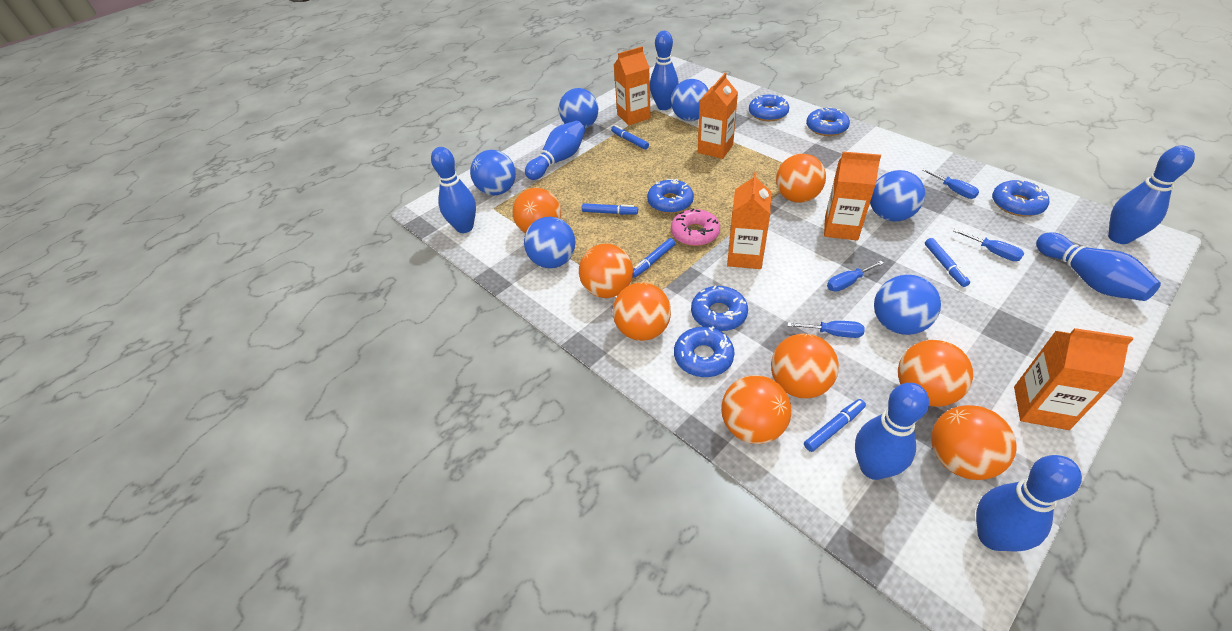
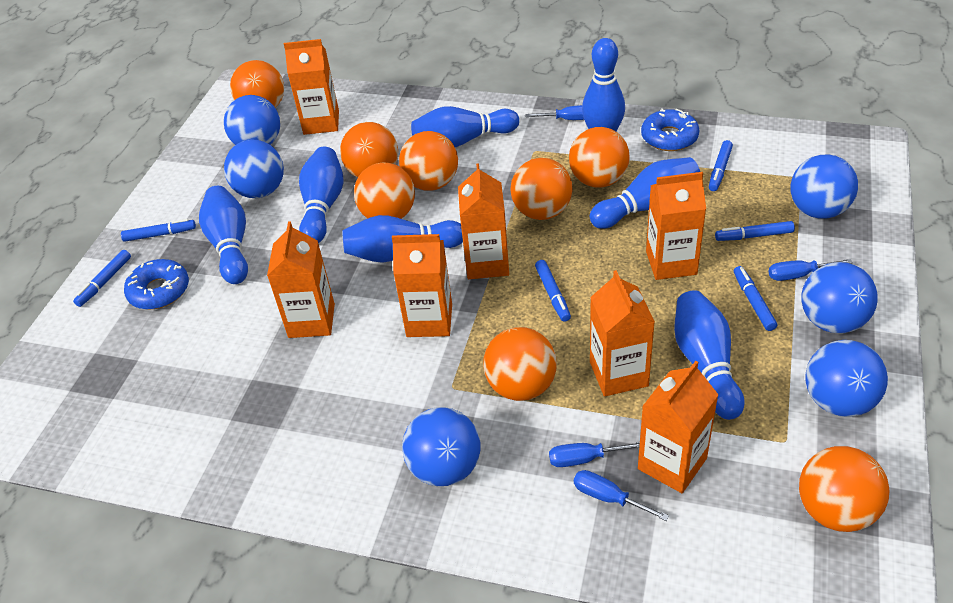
blue donut: [647,179,694,213] [674,326,735,377] [691,286,748,331] [749,95,789,121] [806,107,850,136] [992,179,1049,217] = 6 -> [124,259,189,310] [641,108,699,151] = 2
blue marker: [582,203,638,215] [611,125,649,150] [633,238,675,278] [804,399,866,452] [925,238,970,287] = 5 -> [73,250,131,307] [121,219,196,242] [535,260,571,322] [709,140,733,191] [715,221,795,241] [734,266,777,331] = 6
orange carton: [614,46,651,125] [698,73,738,159] [727,172,771,269] [824,152,881,241] [1014,328,1133,430] = 5 -> [267,221,335,338] [284,39,339,135] [392,234,452,337] [458,163,509,279] [590,270,655,397] [638,361,719,493] [646,172,706,280] = 7
pink donut: [671,209,720,246] = 1 -> none = 0

